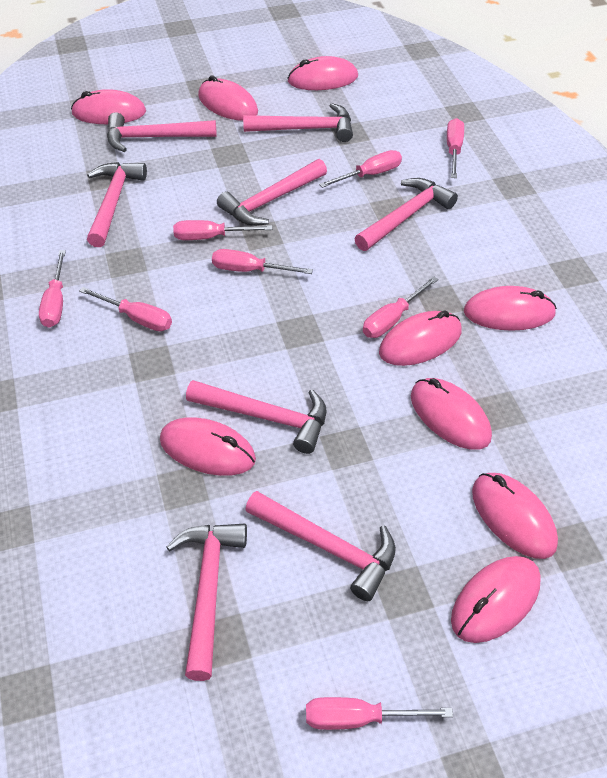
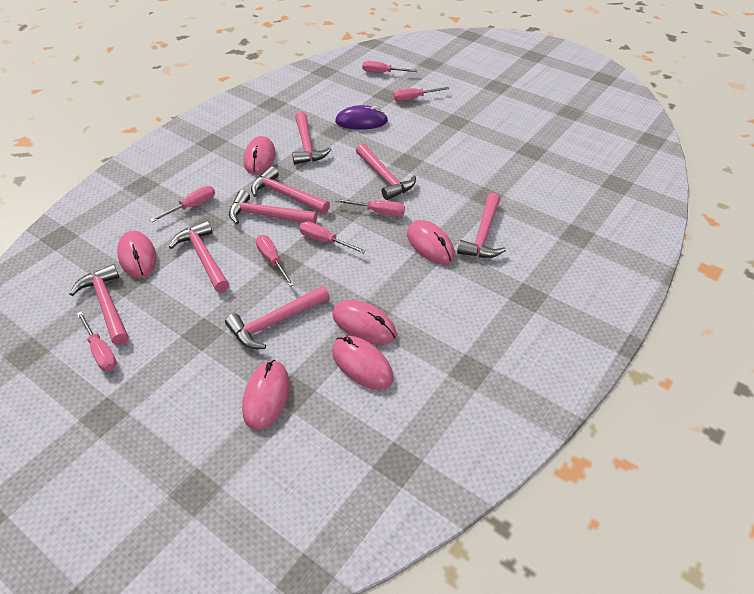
pink mouse: [71,89,146,124] [160,417,256,476] [198,76,258,121] [287,56,358,90] [379,311,462,366] [411,378,492,450] [451,556,541,643] [464,286,557,331] [472,473,558,559] = 9 -> [117,230,157,278] [242,360,289,431] [244,136,276,175] [332,336,394,390] [333,300,397,345] [407,220,455,264] = 6
pink screwdriver: [39,250,66,328] [79,287,172,331] [173,220,272,240] [212,249,313,274] [306,697,453,730] [319,150,402,188] [363,276,438,338] [447,118,464,178] = 8 -> [77,311,117,371] [150,186,215,222] [256,235,294,287] [299,221,366,254] [334,199,405,217] [362,61,417,73] [393,87,449,101] = 7
purple mouse: none = 0 -> [335,105,388,130] = 1

